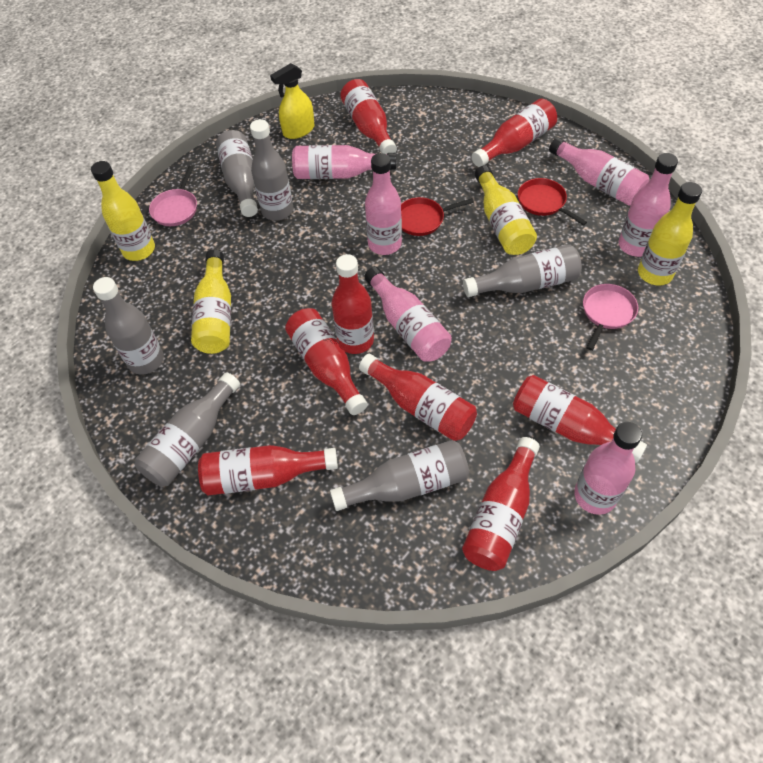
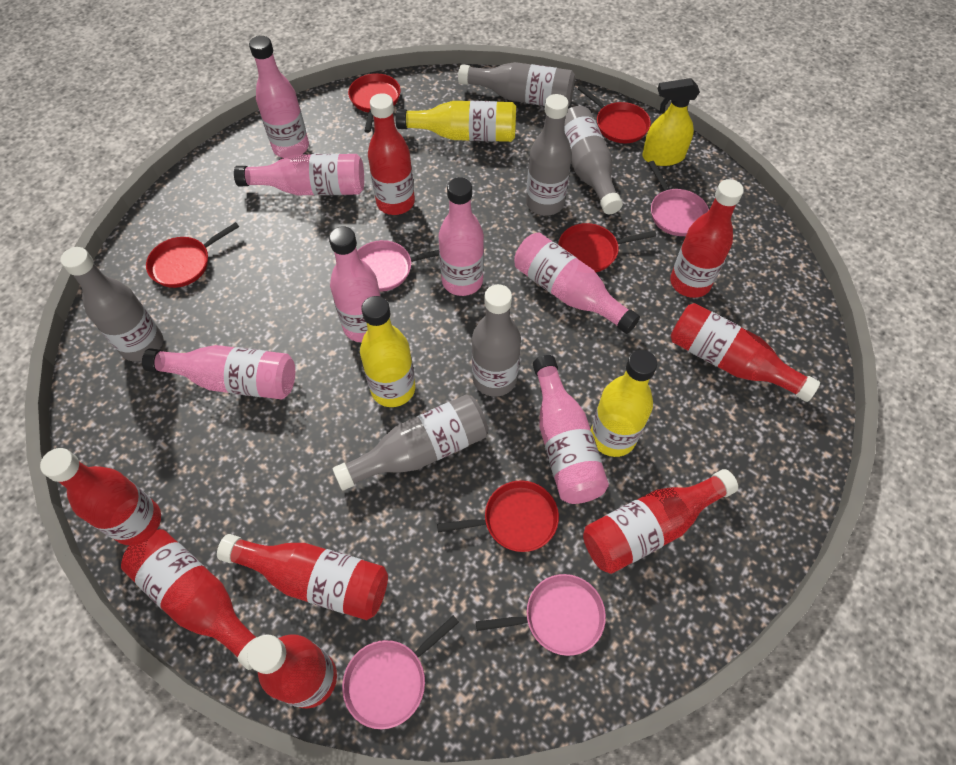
pink bottle: [292,145,396,179] [364,267,452,362] [365,153,402,255] [549,137,650,206] [574,422,642,515] [619,153,678,257] = 6 -> [142,345,295,399] [234,154,364,196] [249,36,309,158] [329,226,381,342] [439,177,484,296] [514,233,640,334] [533,355,609,504] = 7
pink pan: [149,165,197,226] [583,284,638,351] = 2 -> [342,615,459,729] [357,240,439,292] [476,574,606,656] [648,161,709,236] = 4
red pan: [401,197,474,236] [518,178,587,226] = 2 -> [146,222,239,288] [348,73,401,133] [437,480,559,552] [558,223,656,272] [577,85,651,143] = 5
yellow bottle: [91,161,155,261] [191,249,231,354] [475,165,537,255] [638,182,702,285] = 4 -> [360,296,415,407] [396,101,516,142] [591,350,657,457] = 3

